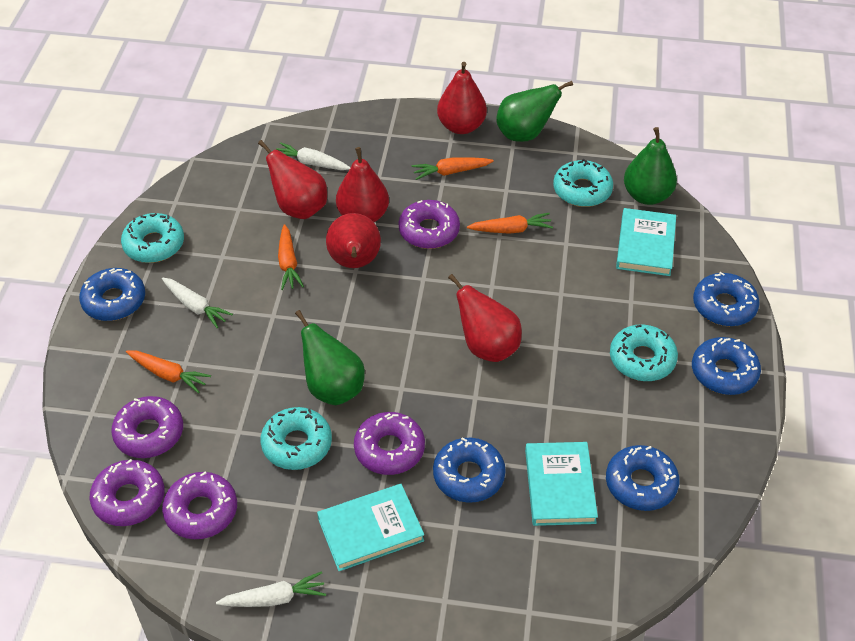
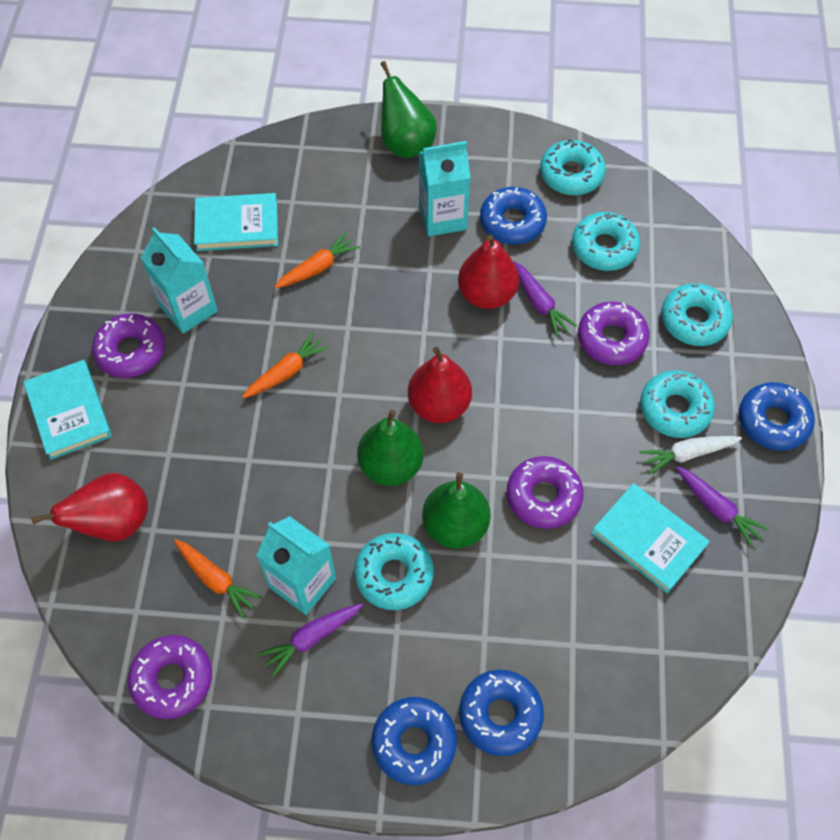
blue donut: [79,268,145,321] [433,437,506,503] [606,445,679,511] [692,337,761,395] [693,272,760,326] = 5 -> [372,697,457,785] [459,670,544,756] [480,187,547,245] [739,382,815,451] = 4
orange carrot: [126,350,211,393] [278,224,304,290] [412,157,494,180] [467,213,553,234] = 4 -> [174,539,262,619] [242,332,330,398] [274,232,360,288] = 3
purple carrot: none = 0 -> [258,603,363,677] [514,261,577,337] [676,466,769,547] = 3
purple donut: [90,459,165,526] [111,396,183,458] [162,472,237,539] [354,412,425,475] [399,200,460,249] = 5 -> [92,313,165,378] [128,635,212,719] [507,456,584,529] [578,301,650,365] = 4
red pear: [258,140,327,219] [326,213,381,268] [336,147,389,222] [437,62,487,134] [448,274,522,362] = 5 -> [31,473,148,542] [408,347,472,423] [458,235,519,309] = 3
turquoise carton: none = 0 -> [141,227,218,334] [256,516,336,615] [419,141,471,237] = 3
turquoise donut: [121,213,184,263] [261,407,332,470] [553,159,613,207] [610,324,678,381] = 4 -> [354,533,434,610] [540,139,606,195] [572,212,640,271] [640,370,715,438] [661,283,733,346] = 5
white carrot: [162,277,233,328] [216,571,326,607] [276,142,351,170] = 3 -> [640,436,742,475] = 1

